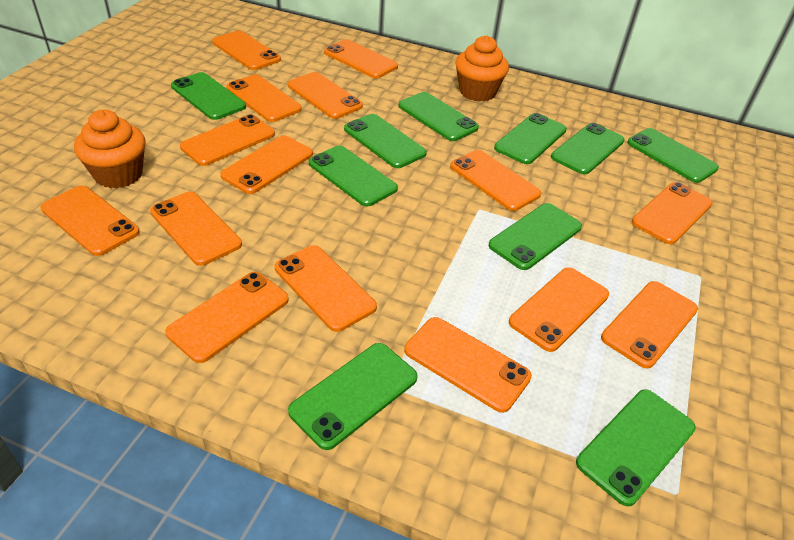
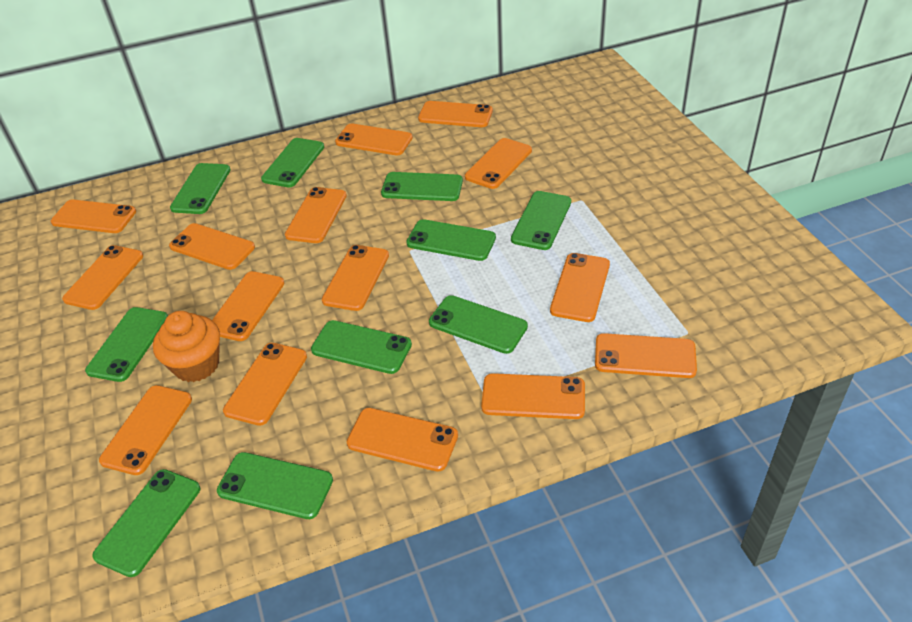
orange cupcake: [74,110,146,189] [455,35,509,102] = 2 -> [153,311,220,382] = 1

